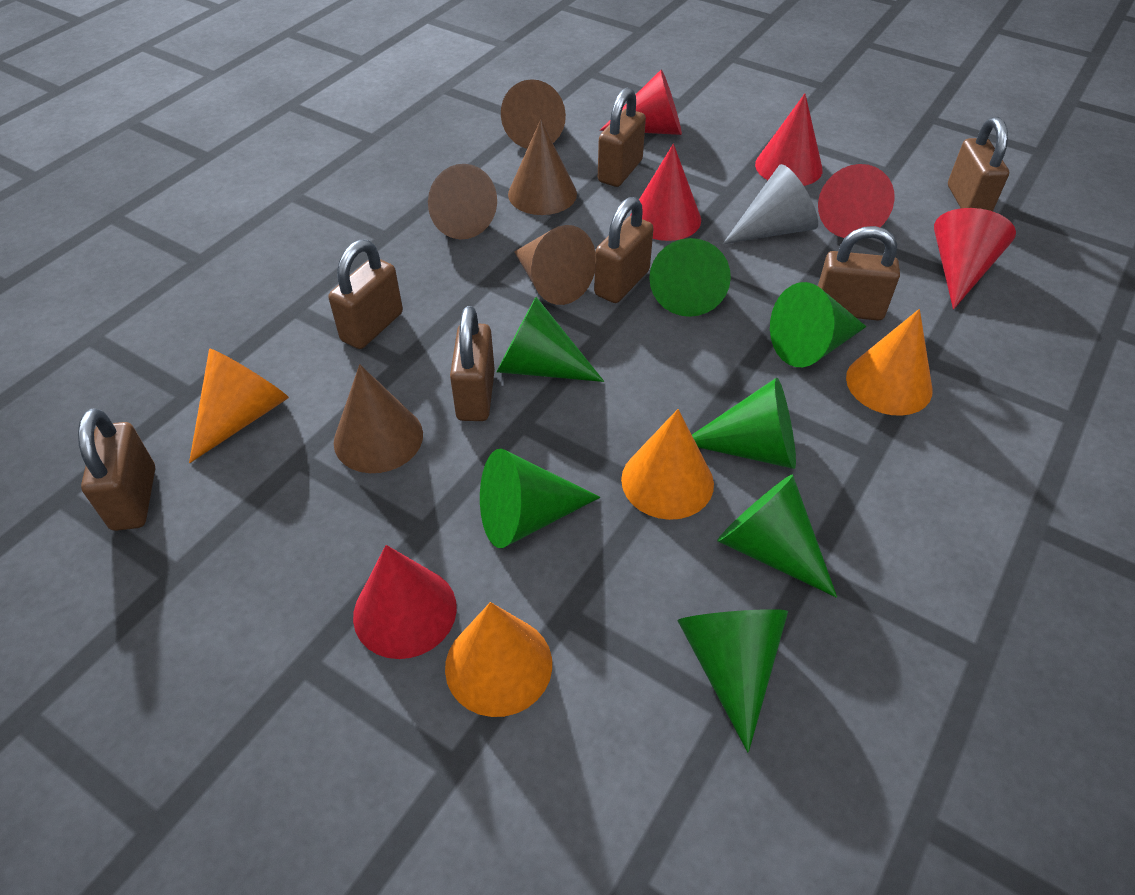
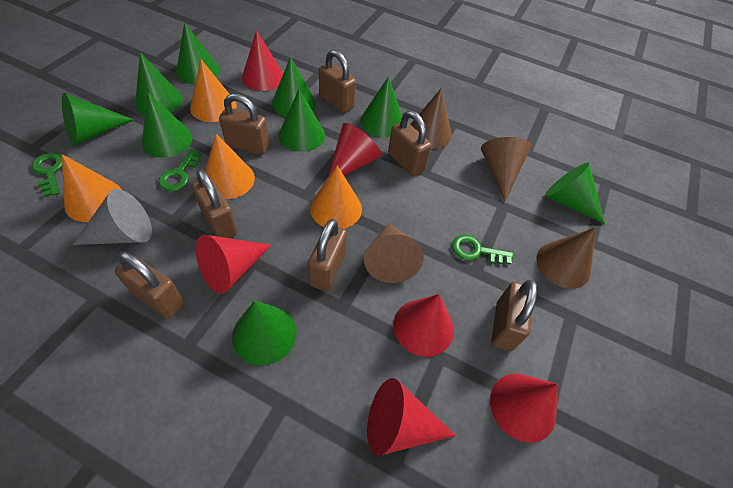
brown cone: [334,364,423,473] [428,164,497,240] [501,79,566,149] [508,120,577,215] [514,225,595,305] = 5 -> [364,223,424,283] [410,88,452,149] [481,137,531,202] [537,227,596,289] = 4
green cone: [480,449,600,548] [497,297,604,382] [649,238,731,317] [677,609,788,753] [692,377,796,469] [717,474,837,598] [770,282,867,367] = 7 -> [62,93,134,146] [135,53,183,115] [142,93,193,158] [176,23,220,84] [232,301,297,365] [272,57,316,117] [279,89,325,152] [360,76,402,137] [545,163,605,224] = 9
green key: none = 0 -> [32,153,62,197] [158,149,202,191] [452,235,513,265] = 3

